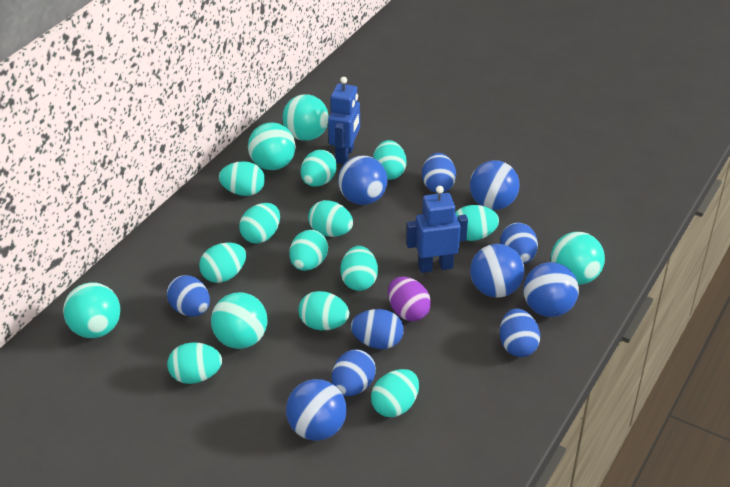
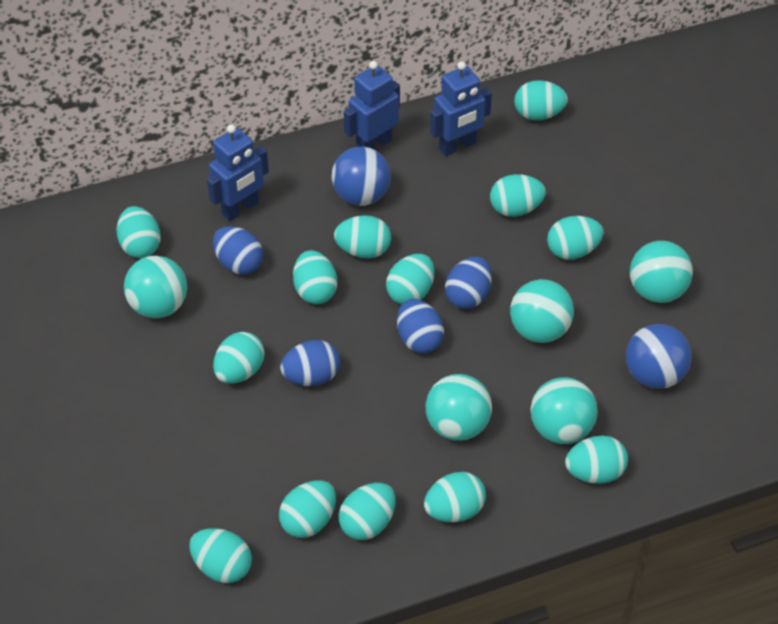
blue ball: [286,379,347,441] [338,156,387,205] [470,160,520,210] [470,244,524,297] [523,262,579,317] = 5 -> [332,147,391,206] [626,324,692,389] = 2
blue egg: [167,275,210,317] [332,349,376,396] [351,309,404,349] [422,153,456,193] [500,223,538,264] [500,308,540,357] = 6 -> [213,226,263,275] [280,340,340,386] [397,299,444,354] [445,256,492,309] = 4
blue robot: [328,77,360,164] [406,186,468,273] = 2 -> [207,125,269,221] [344,61,400,149] [430,61,492,156] = 3
purple egg: [388,277,431,321] = 1 -> none = 0
turquoise egg: [167,342,222,384] [199,242,246,283] [219,161,265,196] [239,203,280,244] [289,230,328,271] [298,291,349,330] [301,150,337,187] [308,200,353,237] [341,246,378,291] [371,369,419,417] [373,140,407,180] [455,205,499,241] = 12 -> [117,206,161,258] [189,528,252,583] [213,332,265,384] [279,480,336,538] [293,250,337,304] [334,215,391,258] [339,483,396,540] [386,254,434,305] [424,472,486,522] [490,174,546,217] [514,80,568,120] [547,216,604,260] [565,436,628,484] = 13

